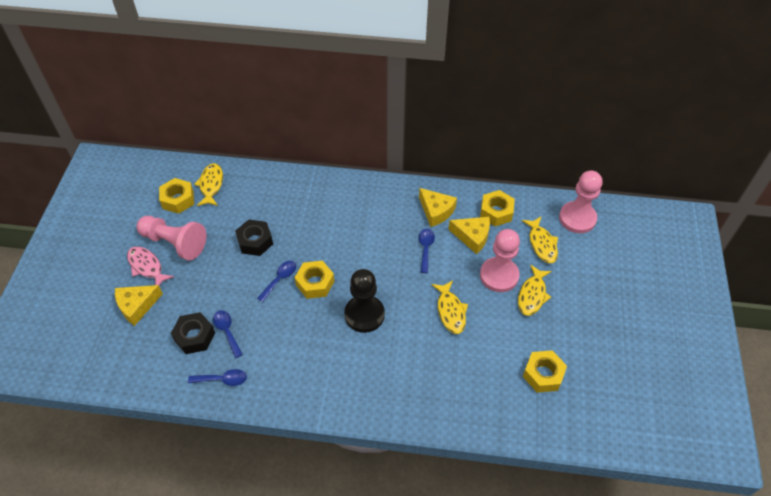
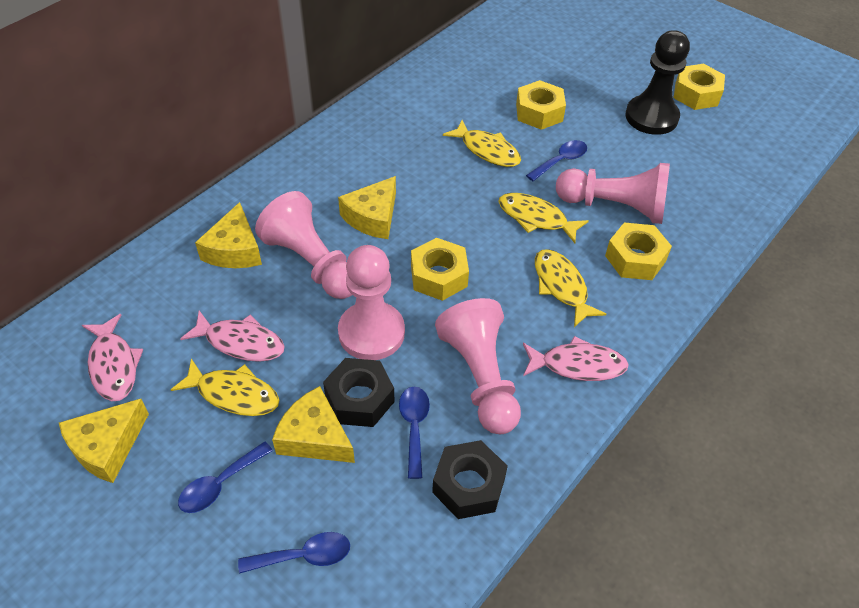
pink fish: [127,246,174,285] = 1 -> [82,314,143,401] [180,310,285,362] [523,336,629,381] = 3
pink pawn: [136,216,207,260] [480,229,520,292] [559,171,603,233] = 3 -> [255,191,352,299] [338,245,405,360] [435,298,521,434] [556,163,670,224] = 4
yellow cheese: [115,285,163,326] [419,188,457,227] [448,217,490,254] = 3 -> [59,399,149,483] [195,202,262,268] [272,386,355,463] [338,176,396,239] = 4

